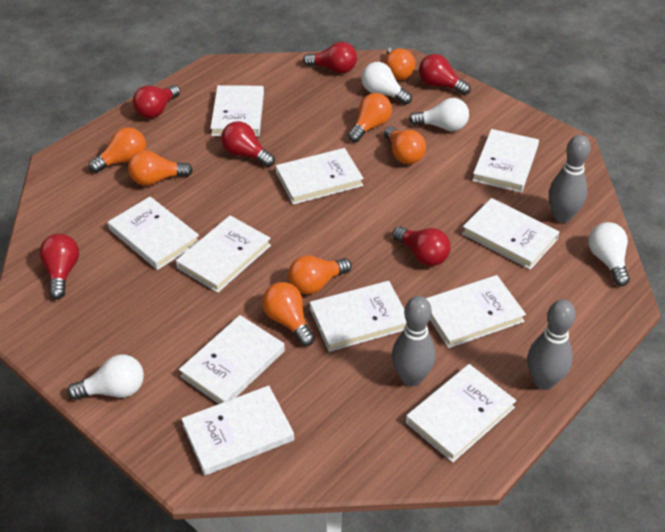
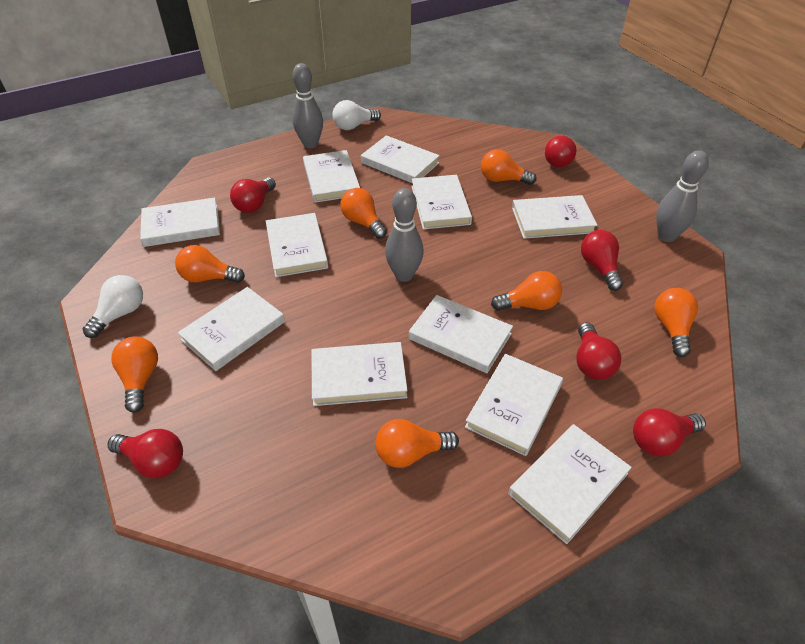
white light bulb: [67,355,144,400] [361,62,412,105] [409,98,469,131] [588,222,630,286] = 4 -> [83,275,143,338] [333,100,381,130] = 2

